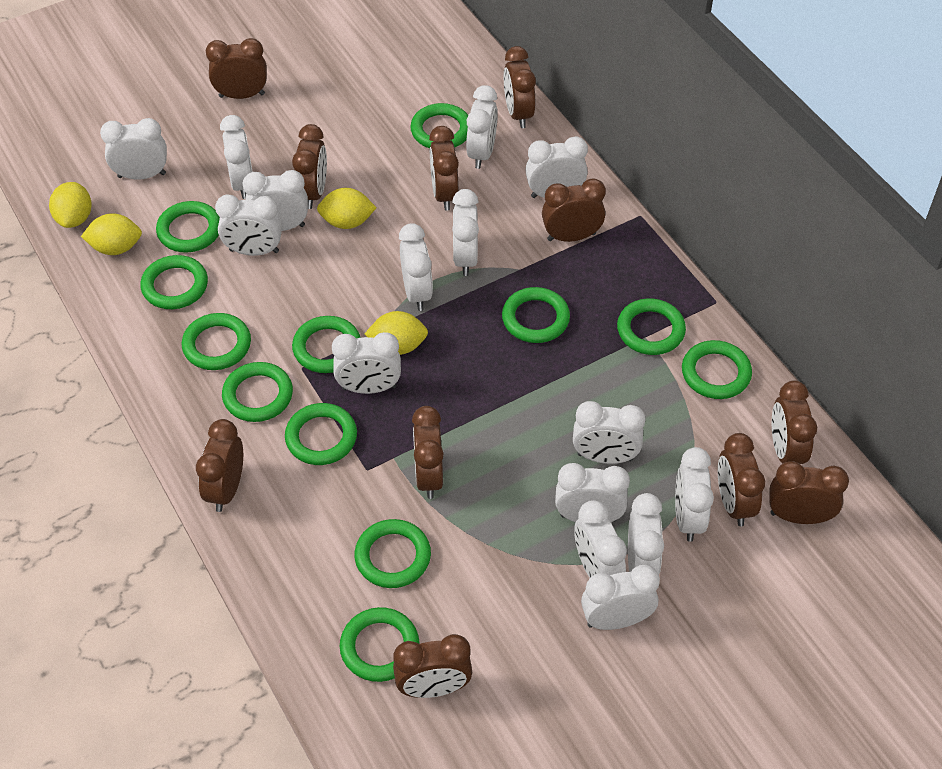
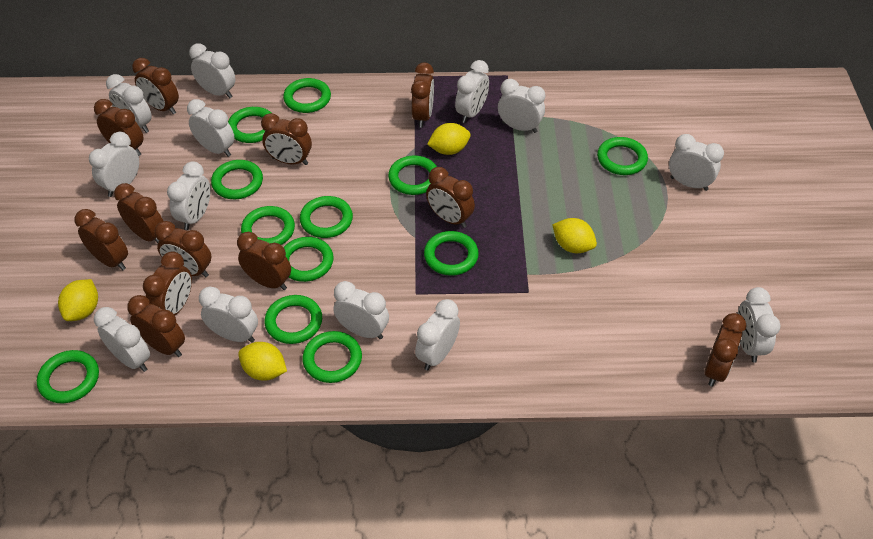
brown clock: [196,419,243,512] [206,38,267,99] [292,124,327,209] [393,634,472,698] [412,406,444,499] [429,126,459,211] [504,46,536,128] [542,178,606,242] [718,433,765,526] [769,461,849,524] [772,380,817,464] = 11 -> [74,209,128,270] [94,99,144,156] [114,183,163,243] [127,295,185,357] [132,58,179,115] [143,251,192,315] [155,221,211,277] [237,232,291,290] [261,113,312,165] [411,62,434,128] [426,167,475,228] [704,313,746,387] = 12
white clock: [100,118,167,179] [215,194,282,256] [220,115,253,199] [243,170,308,231] [332,332,401,394] [399,223,433,311] [452,189,479,276] [466,85,498,169] [525,136,588,198] [555,463,630,522] [573,401,645,464] [574,500,627,578] [581,565,660,630] [628,493,664,574] [675,447,714,542] = 15 -> [89,132,139,197] [94,307,150,372] [106,74,152,133] [167,161,211,230] [187,99,235,157] [189,43,236,98] [199,286,258,343] [333,281,389,339] [415,299,460,370] [455,60,489,123] [498,79,545,133] [669,134,724,191] [738,287,780,363] = 13

